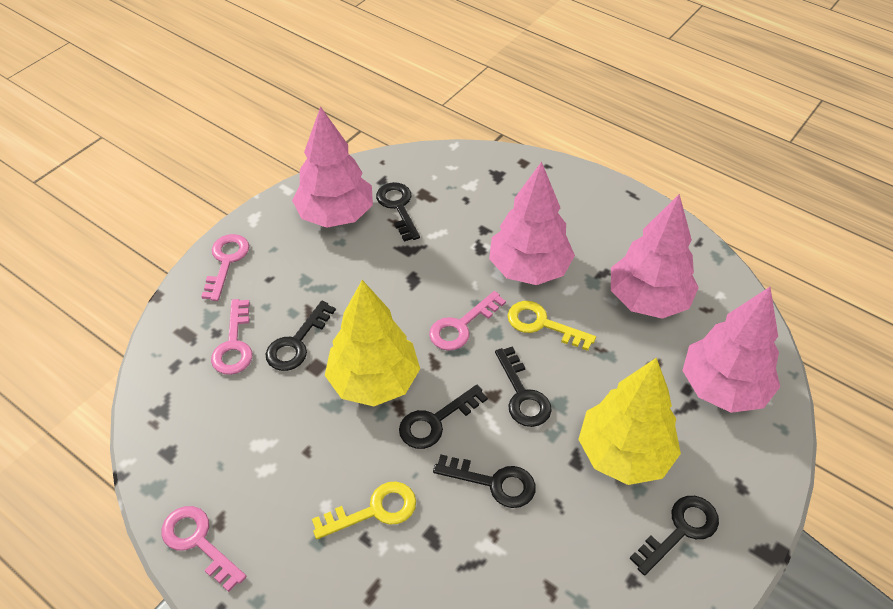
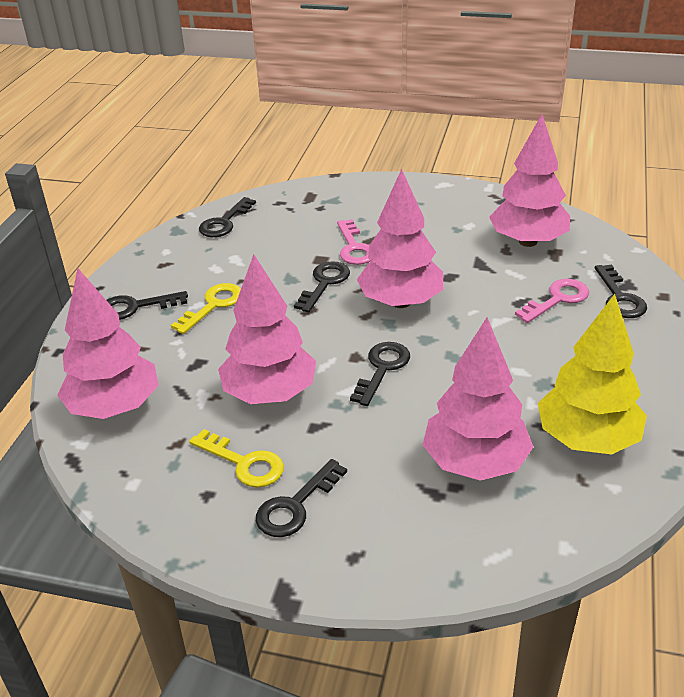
pink key: [161,506,246,592] [201,234,249,301] [211,299,252,375] [429,291,506,351] = 4 -> [337,219,371,265] [515,279,589,323] = 2
pink tree: [292,106,373,228] [489,162,575,285] [611,194,699,319] [682,287,780,413] = 4 -> [57,269,159,419] [218,254,316,404] [357,169,444,308] [423,318,533,481] [489,114,570,247] = 5
yellow tree: [325,280,420,406] [578,358,681,485] = 2 -> [538,294,647,454] = 1

